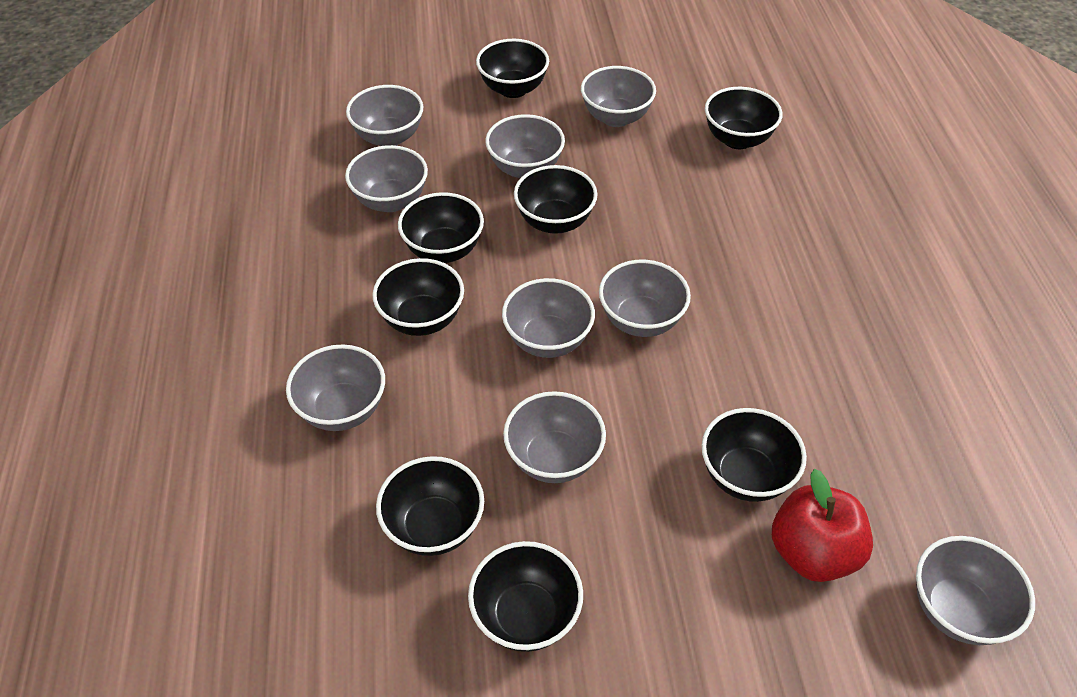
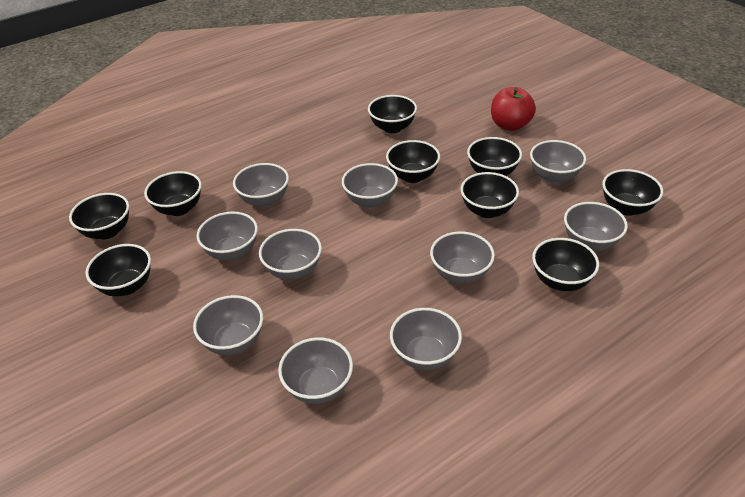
black bowl: [373,258,464,336] [376,456,484,556] [398,192,484,263] [468,541,583,652] [476,39,549,98] [514,165,597,234] [702,408,807,502] [705,87,782,149] = 8 -> [69,193,129,239] [85,244,151,296] [144,171,202,216] [368,95,417,133] [386,140,440,183] [461,172,519,218] [467,137,522,176] [532,238,599,291] [602,169,663,216] = 9
grey bowl: [286,344,385,431] [345,145,428,212] [346,85,423,146] [485,114,565,178] [502,278,595,358] [503,391,606,483] [581,66,656,127] [599,260,691,337] [916,536,1035,645] = 9 -> [193,295,263,355] [196,212,258,261] [233,163,289,207] [259,229,322,280] [278,337,353,404] [342,163,398,208] [390,308,462,370] [430,231,495,284] [530,140,586,183] [564,202,628,251] = 10

